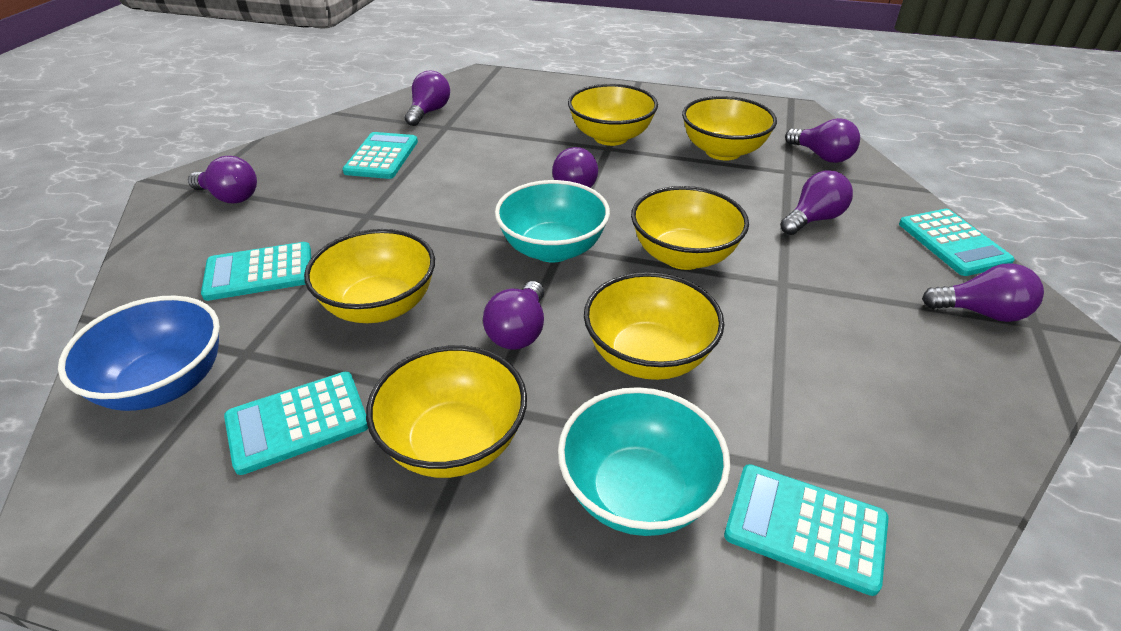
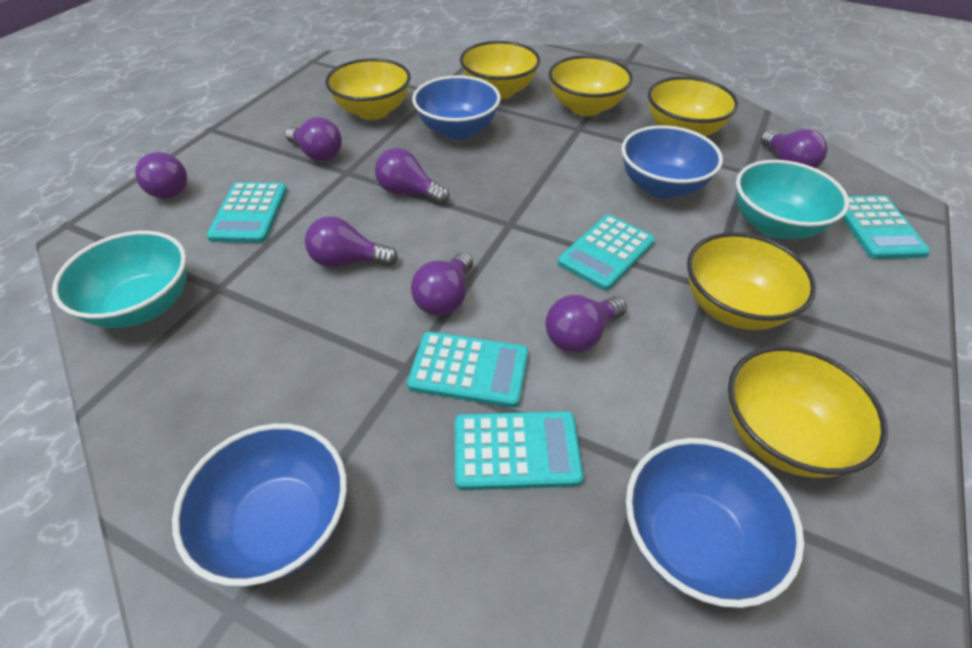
blue bowl: [58,296,220,411] = 1 -> [172,423,347,586] [412,75,501,140] [621,125,723,199] [626,438,804,608] = 4

